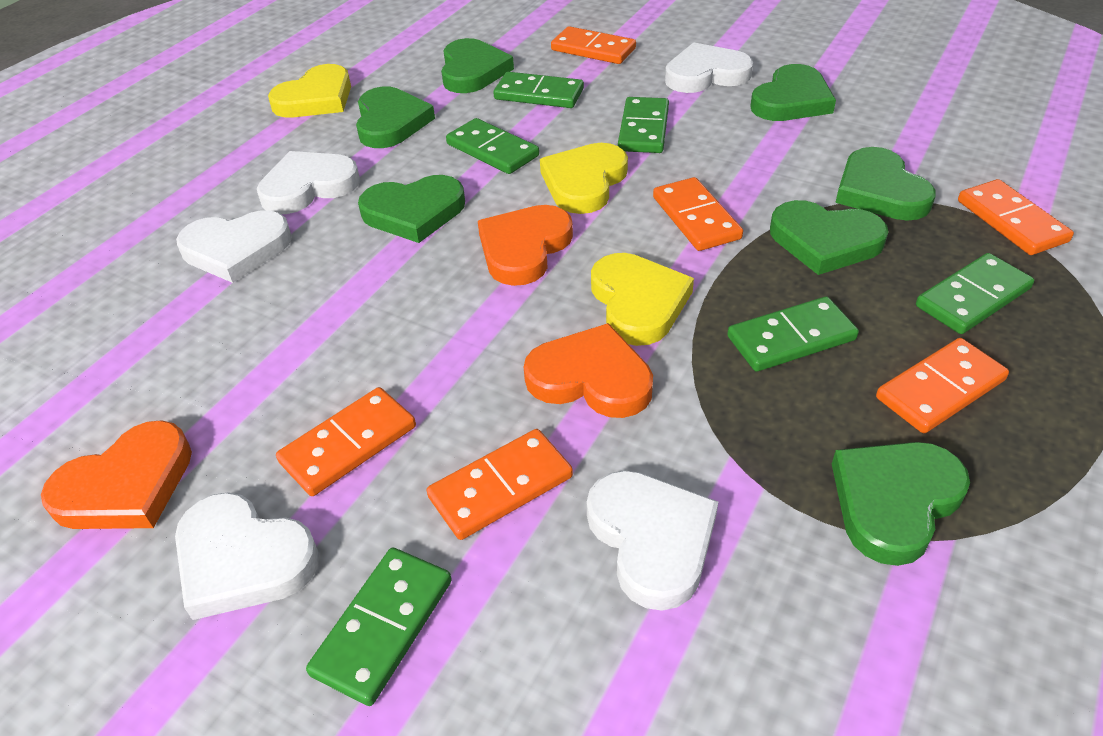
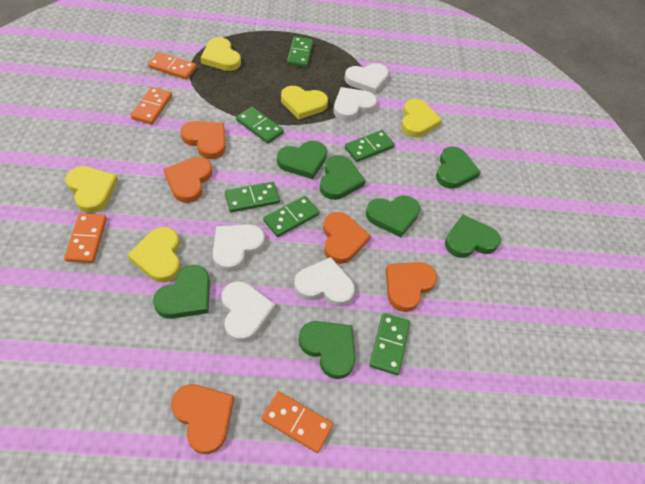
orange domino: [276,387,416,496] [427,429,573,540] [551,26,636,64] [653,177,743,251] [876,338,1009,433] [958,179,1074,255] = 6 -> [64,213,107,263] [131,87,172,125] [148,52,197,80] [262,391,333,453] = 4
orange heart: [41,420,192,529] [478,205,573,286] [524,323,653,418] = 3 -> [164,157,212,203] [171,384,234,454] [181,121,226,159] [323,212,371,264] [386,262,437,312] = 5
yellow heart: [268,64,351,118] [540,143,628,214] [591,253,694,346] = 3 -> [65,166,118,213] [128,227,181,282] [200,37,241,71] [281,86,328,120] [401,99,442,137] = 5

